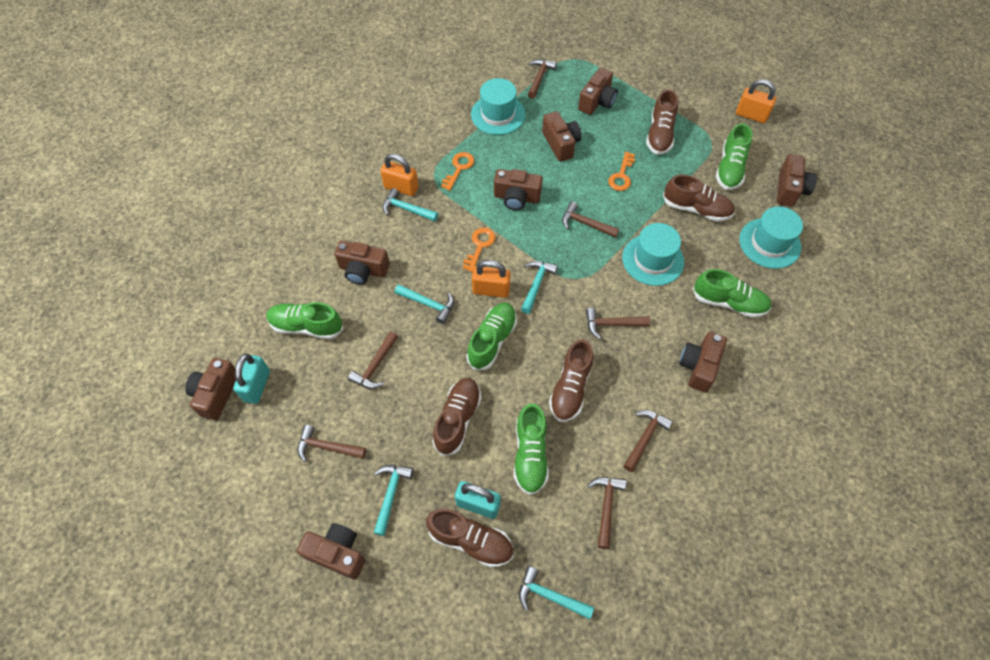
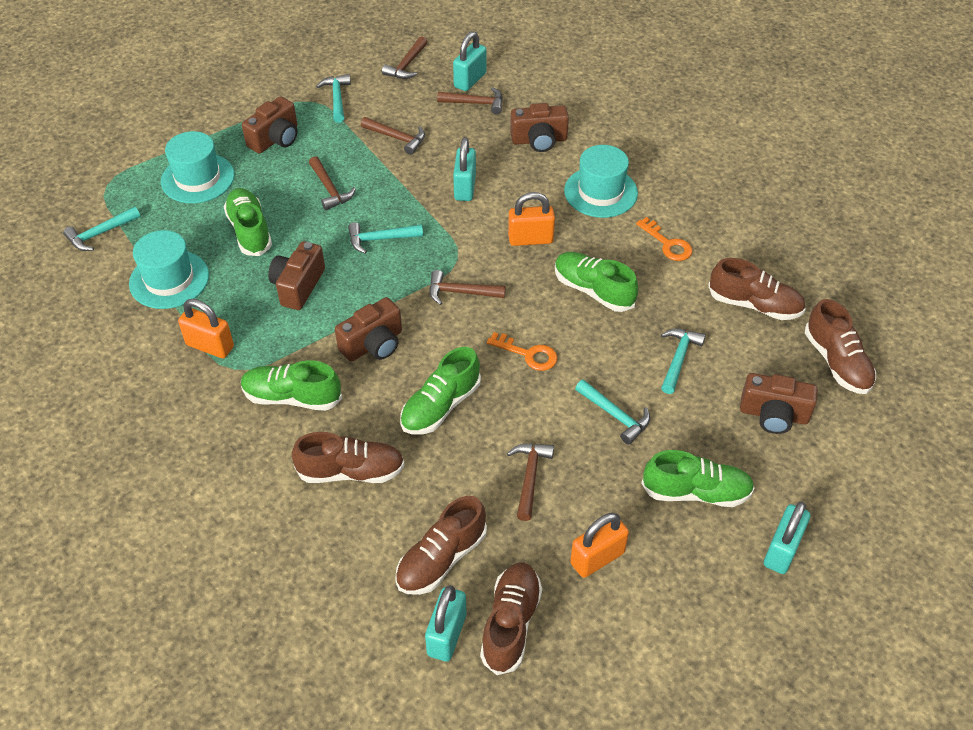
brown camera: [185,358,236,420] [297,523,365,580] [335,241,390,285] [494,169,543,210] [542,111,581,162] [578,68,618,115] [679,332,727,392] [777,154,817,206] = 8 -> [242,96,297,154] [268,241,325,310] [335,297,402,362] [510,103,569,152] [740,373,818,434] = 5
brown hammer: [298,425,366,462] [348,331,398,389] [528,59,557,99] [562,202,619,238] [586,308,650,339] [587,477,626,549] [624,410,673,472] = 7 -> [309,156,356,210] [361,117,425,155] [382,36,427,79] [429,270,506,305] [437,87,503,114] [507,444,554,521] = 6
orange key: [441,152,474,191] [463,228,495,272] [608,152,635,191] = 3 -> [487,332,557,371] [636,217,692,261] = 2
turquoise padlock: [233,353,270,404] [455,481,501,519] = 2 -> [425,585,466,662] [453,31,486,91] [453,137,476,201] [764,501,811,574] = 4

